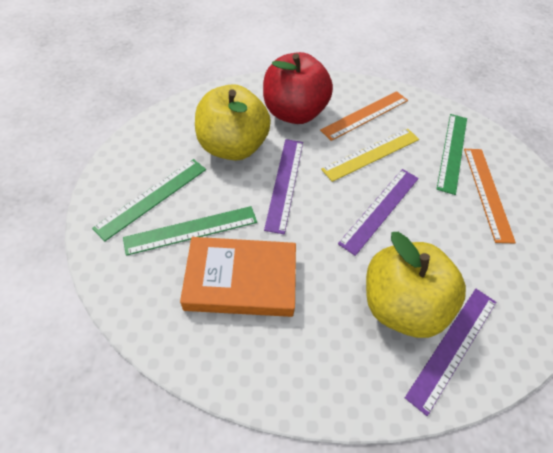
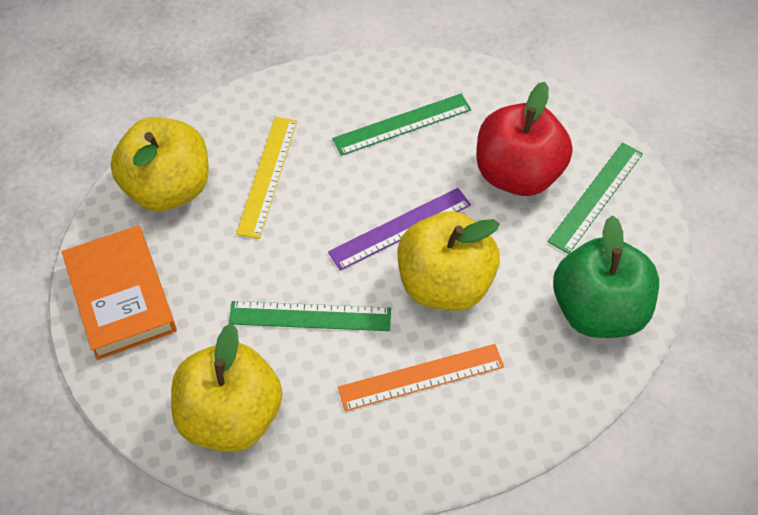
green apple: none = 0 -> [553,215,659,338] = 1
orange ruler: [320,91,408,141] [464,149,516,243] = 2 -> [338,344,504,411] = 1
purple ruler: [264,139,303,234] [338,169,419,256] [405,289,496,416] = 3 -> [328,188,471,271] = 1
yellow apple: [195,84,271,161] [366,232,466,338] = 2 -> [110,117,209,211] [171,323,283,452] [397,211,500,311] = 3

